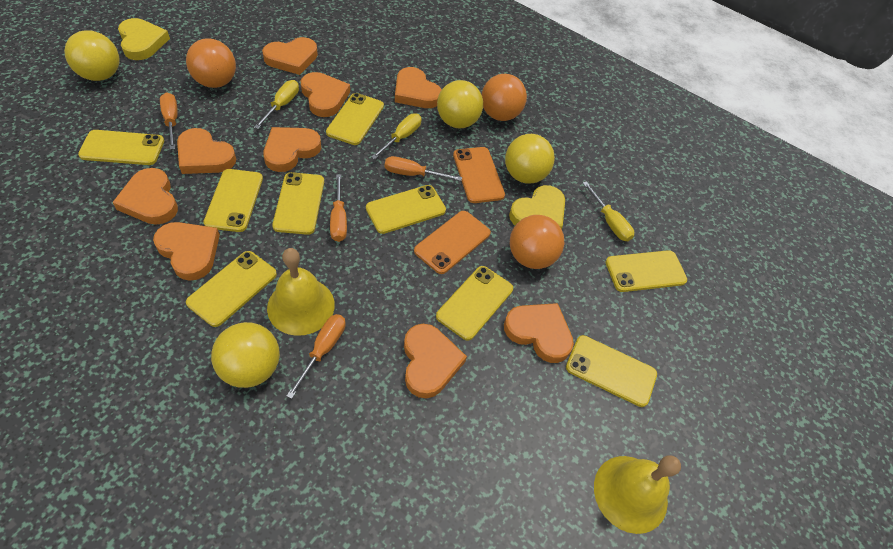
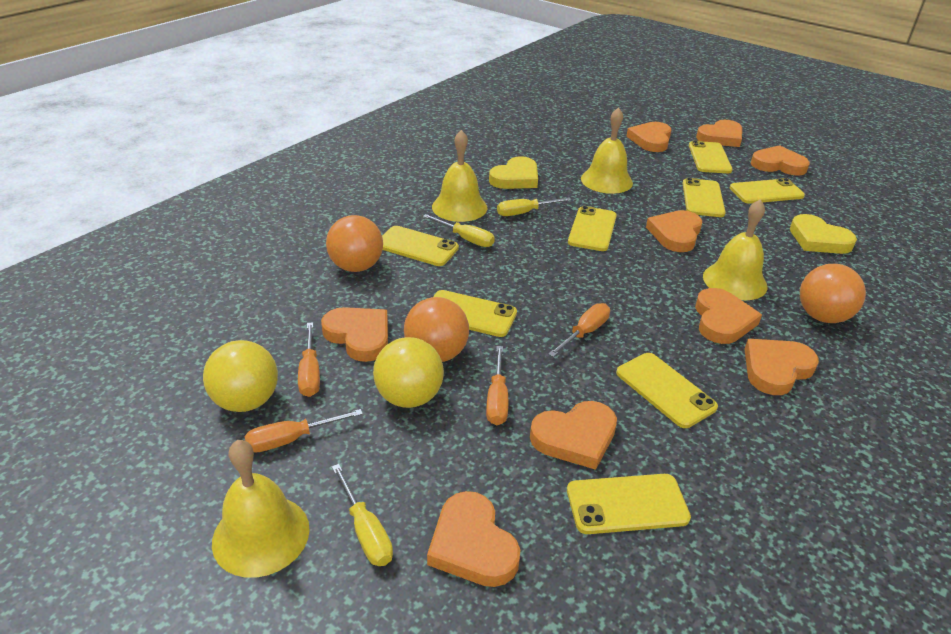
orange phone: [414,211,491,274] [453,147,505,203] = 2 -> none = 0
yellow ball: [64,30,119,81] [211,322,280,388] [437,80,483,128] [505,134,555,184] = 4 -> [203,340,278,412] [373,337,444,408] = 2
yellow bell: [267,248,335,336] [594,455,681,534] = 2 -> [212,440,310,578] [432,130,487,222] [581,107,633,194] [703,199,768,300] = 4
yellow phone: [78,130,164,165] [186,251,277,327] [203,169,263,232] [272,172,324,235] [326,93,384,145] [366,185,446,234] [436,266,513,341] [566,335,657,407] [606,250,687,292] = 9 -> [382,226,459,266] [433,290,517,337] [567,474,691,534] [568,206,617,251] [616,353,718,428] [682,178,726,217] [689,141,733,173] [730,178,805,204] = 8

